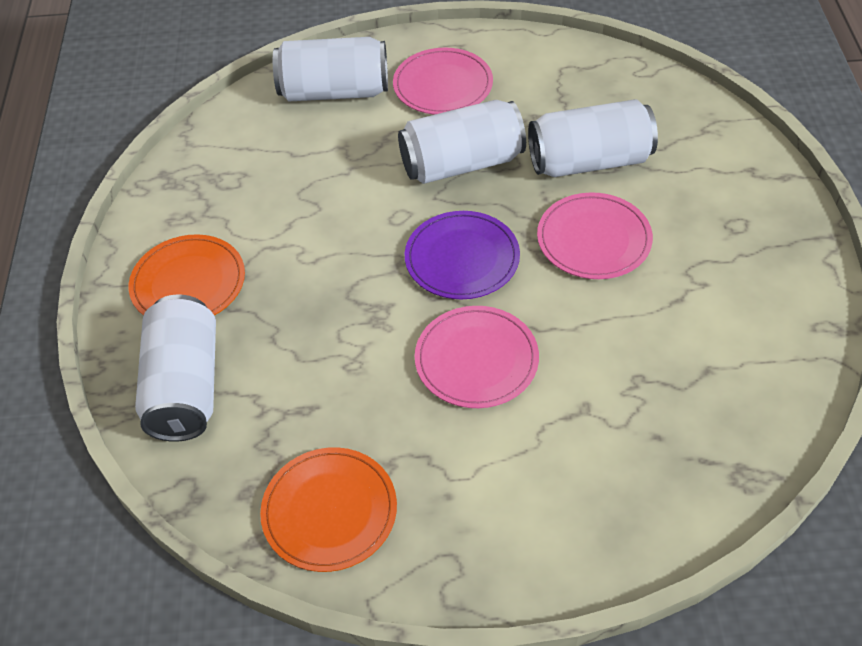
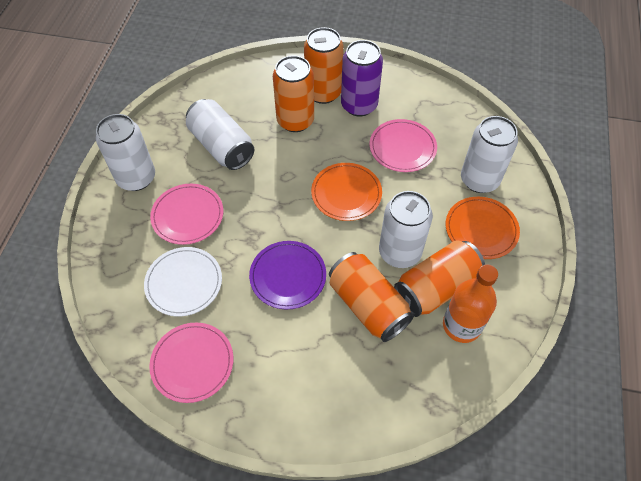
orange bottle: none = 0 -> [443,264,498,343] = 1
orange can: none = 0 -> [273,56,314,132] [304,27,344,104] [329,252,414,342] [394,240,485,317] = 4
purple can: none = 0 -> [341,40,383,116] = 1
white plate: none = 0 -> [144,247,222,317] = 1

